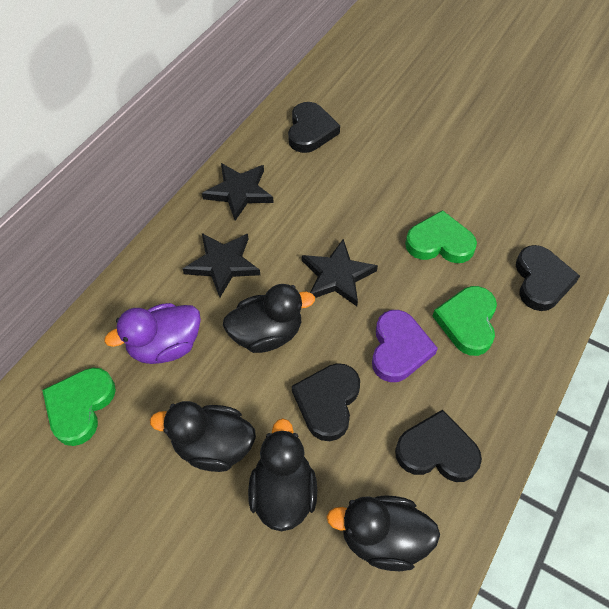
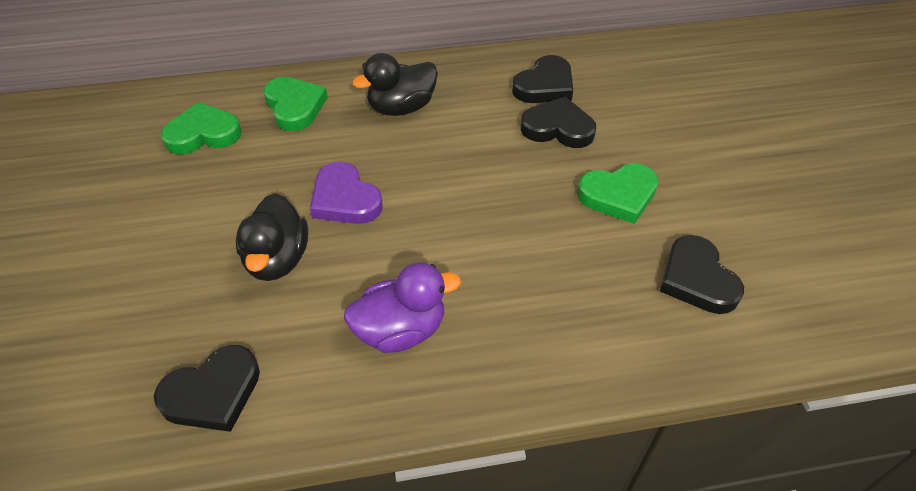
black duck: [150,401,256,472] [223,284,315,353] [248,418,317,531] [327,495,440,571] = 4 -> [236,193,308,281] [352,53,438,116] = 2
black star: [183,233,260,297] [202,163,274,221] [302,239,378,306] = 3 -> none = 0

